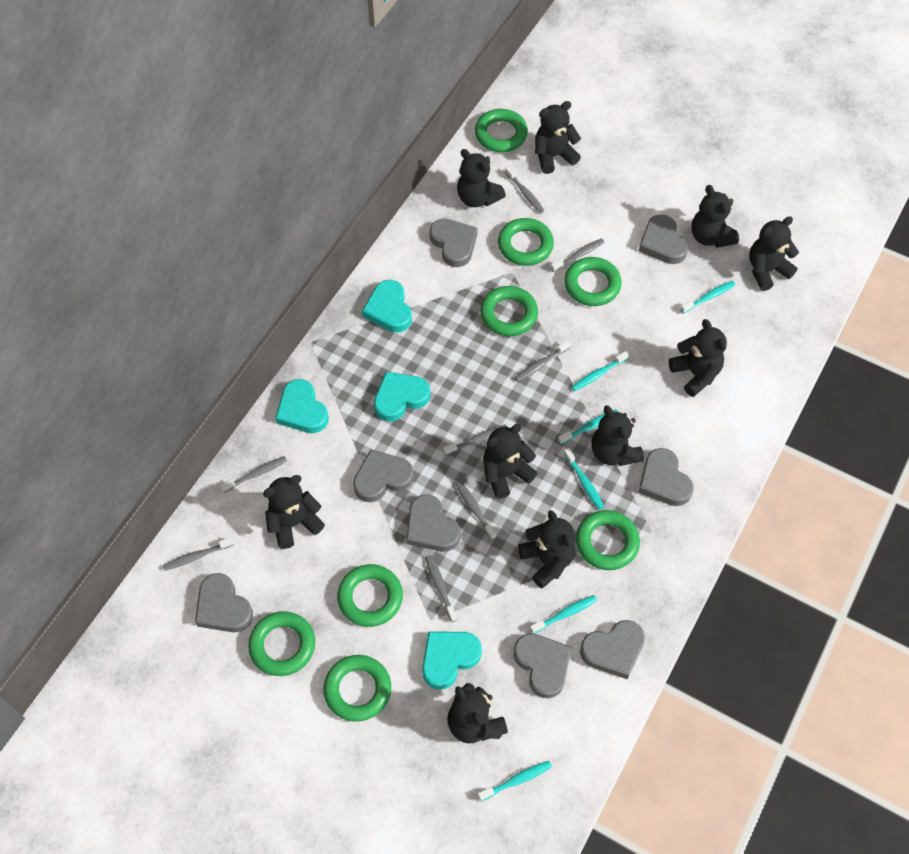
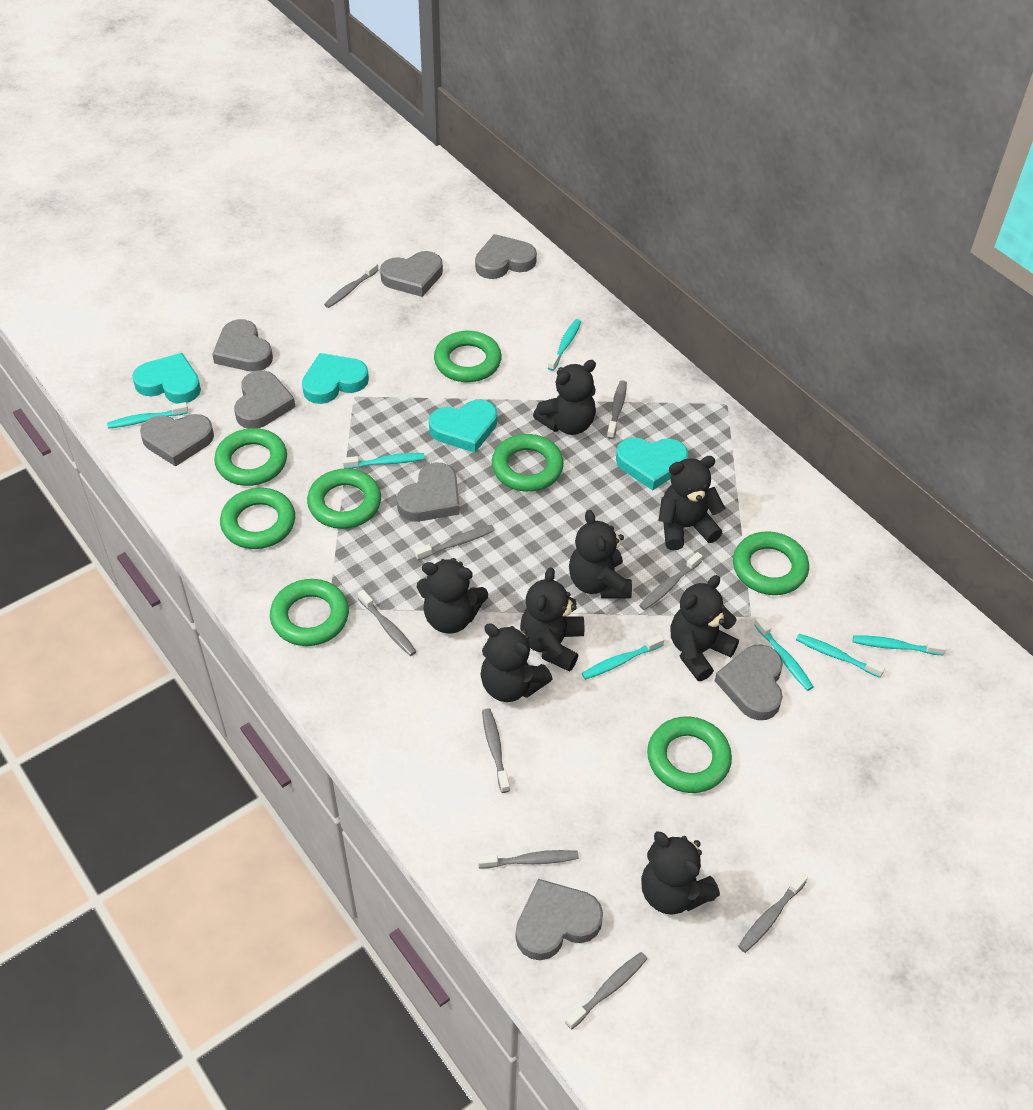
black teddy bear: [263,475,325,549] [447,683,508,743] [457,149,506,207] [483,424,537,499] [518,510,575,588] [535,101,581,174] [591,405,644,466] [669,319,727,397] [691,185,739,248] [749,216,799,291] = 10 -> [417,558,488,634] [480,623,552,702] [520,567,584,672] [533,360,596,435] [569,510,632,599] [641,831,720,914] [659,456,725,550] [671,575,739,681] = 8
grey toothbrush: [163,537,234,571] [220,456,287,492] [425,555,457,622] [443,424,507,455] [455,481,497,540] [505,166,544,213] [514,340,571,382] [551,238,604,272] = 8 -> [324,262,379,308] [358,590,416,656] [414,525,495,560] [478,850,579,869] [482,708,510,793] [565,952,647,1029] [607,380,627,439] [639,552,703,610] [738,872,808,953] = 9
turquoise toothbrush: [478,761,552,801] [530,595,597,634] [558,409,618,444] [563,448,604,510] [572,351,629,391] [680,281,735,314] = 6 -> [107,402,188,429] [342,453,425,469] [548,319,581,371] [582,635,664,680] [754,616,813,691] [796,634,885,678] [853,635,946,655] = 7

